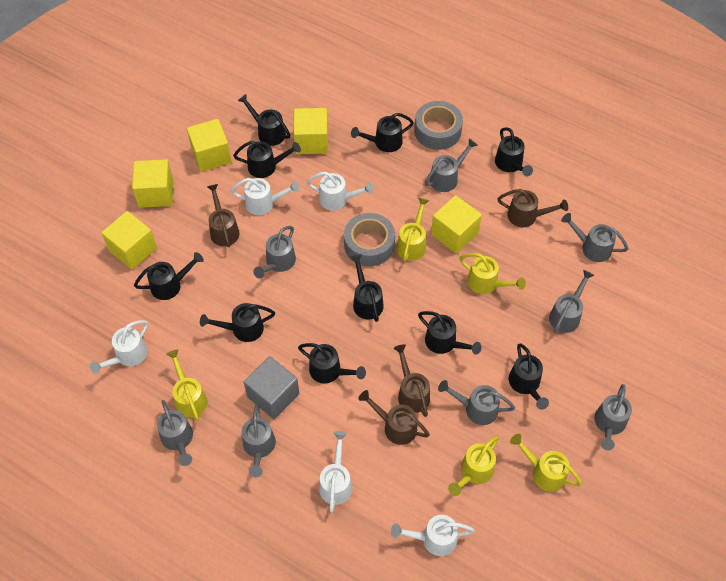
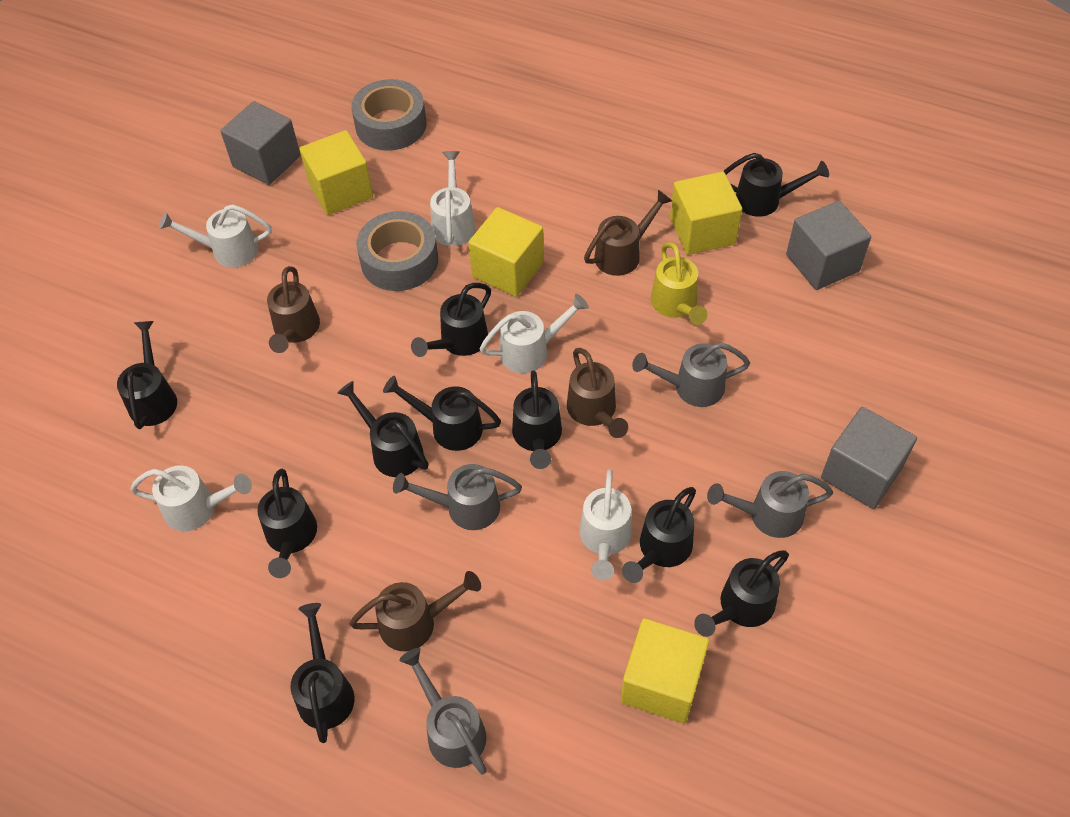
grey cube: [244,356,299,419] = 1 -> [220,101,301,185] [786,201,871,290] [821,407,917,509] = 3
grey watering can: [157,400,193,466] [242,405,276,477] [253,226,296,278] [425,139,478,192] [438,380,515,425] [549,270,594,333] [561,213,629,262] [594,384,632,450] = 8 -> [393,464,522,530] [399,648,487,774] [632,342,750,407] [707,471,833,538] = 4
yellow cube: [101,211,157,270] [132,159,173,208] [187,119,231,172] [294,108,328,154] [431,195,482,254] = 5 -> [300,130,373,215] [468,207,544,297] [621,618,709,724] [670,172,742,255] = 4
yellow watering can: [166,349,207,421] [397,198,429,262] [448,436,499,496] [460,253,526,294] [510,434,582,492] = 5 -> [651,242,708,325] = 1

